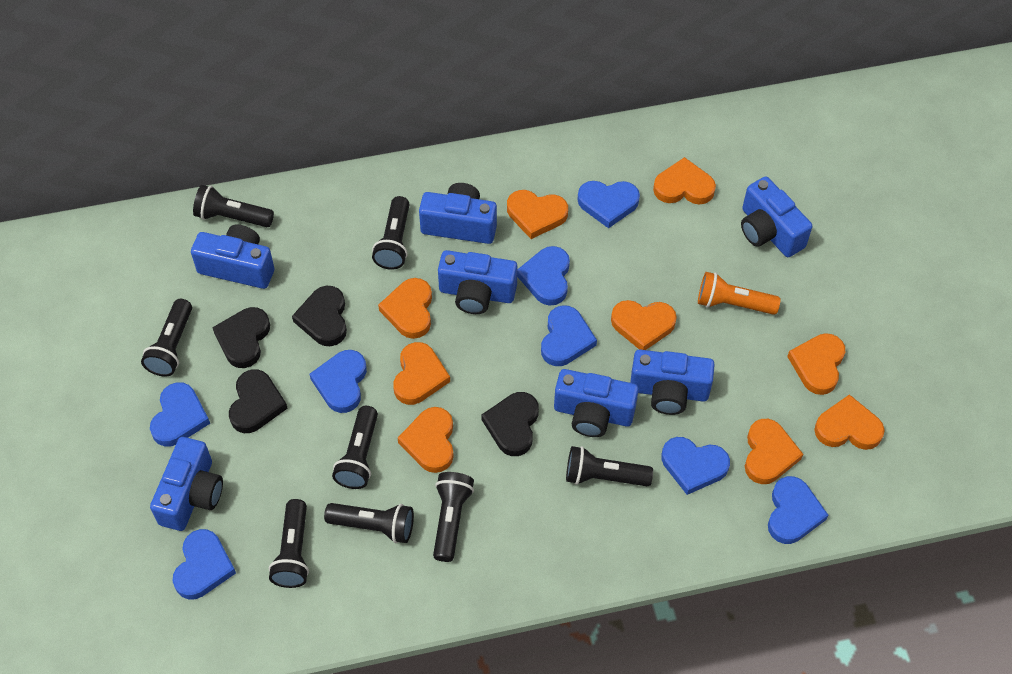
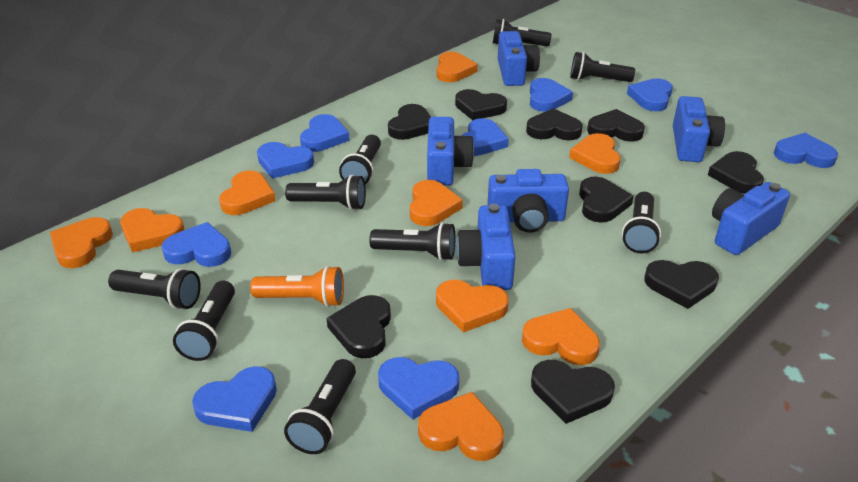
black flashlight: [141,299,192,377] [193,185,274,227] [269,499,309,588] [324,503,414,543] [332,406,378,489] [372,196,410,270] [433,472,474,562] [566,446,653,486] = 8 -> [108,268,201,309] [173,281,235,361] [284,359,356,454] [285,174,366,210] [339,135,381,184] [369,222,455,261] [493,19,552,46] [570,52,635,82] [622,192,661,253] = 9
black heart: [212,307,270,368] [229,369,288,433] [292,286,347,346] [481,392,539,456] = 4 -> [326,295,391,358] [388,104,431,140] [455,89,507,120] [526,108,583,140] [531,360,615,424] [579,176,634,223] [587,109,645,142] [644,260,719,309] [708,151,764,194] = 9
blue camera: [150,437,223,531] [191,225,274,289] [419,183,497,244] [438,250,518,314] [554,369,639,437] [630,349,715,415] [741,176,812,257] = 7 -> [427,117,474,186] [456,204,516,290] [487,169,569,233] [497,31,540,86] [673,96,725,162] [712,182,790,255] = 6
blue heart: [150,382,210,446] [173,529,236,599] [309,350,367,413] [517,246,570,306] [541,305,597,366] [577,181,640,228] [661,437,730,495] [768,476,828,544] = 8 -> [162,222,231,267] [192,366,277,432] [257,142,314,179] [300,114,350,152] [378,357,459,420] [461,118,509,156] [530,78,573,112] [627,78,673,111] [774,133,838,168] = 9

